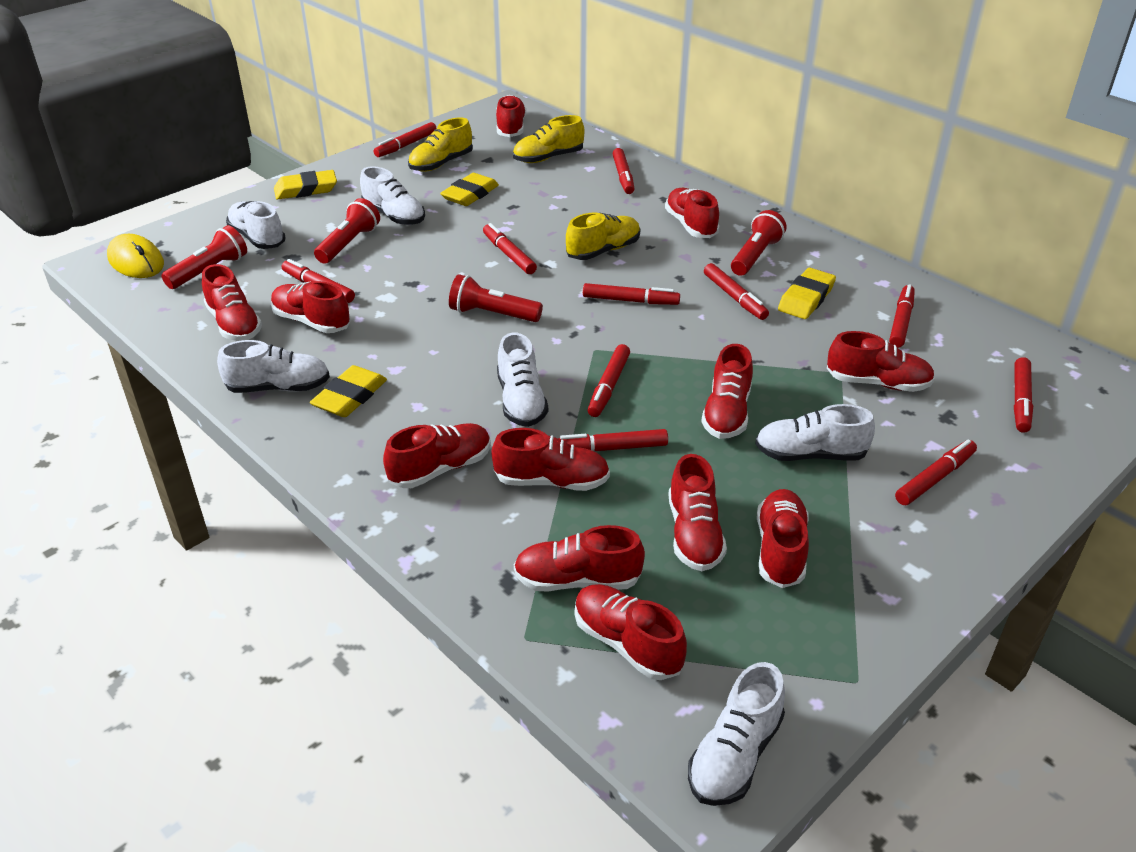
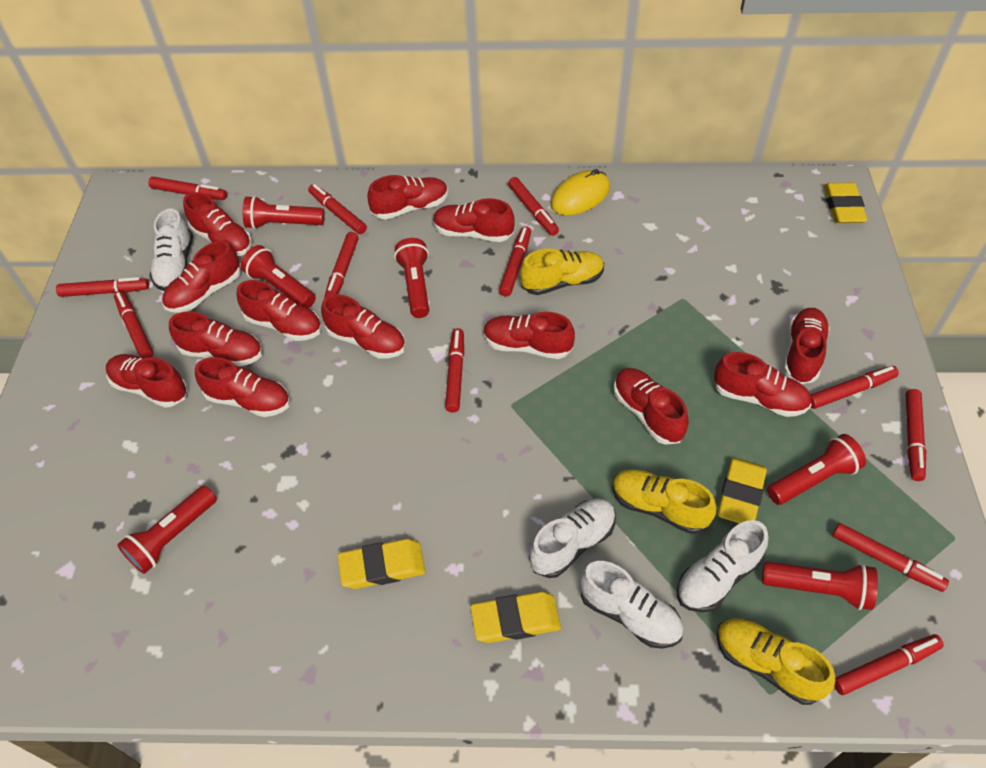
red flashlight: [161,225,247,289] [314,198,380,264] [449,274,543,322] [731,210,786,276] = 4 -> [117,485,217,574] [241,245,316,308] [243,196,325,229] [394,238,429,318] [762,561,878,610] [767,434,866,505] = 6
red marker: [282,259,355,303] [374,122,437,157] [483,223,537,274] [558,429,668,451] [583,283,680,305] [588,344,630,417] [612,148,634,194] [704,263,769,320] [889,284,915,348] [895,439,977,505] [1014,357,1033,433] = 11 -> [56,277,149,297] [114,291,153,358] [148,177,227,200] [308,184,367,234] [324,232,359,299] [445,328,464,412] [499,226,531,297] [508,177,559,236] [811,366,899,409] [832,523,949,592] [834,634,944,695] [906,389,926,481] = 12
red shoe: [202,264,262,341] [271,281,351,333] [383,423,491,488] [491,428,610,491] [496,95,526,137] [514,525,645,591] [575,584,687,680] [665,188,719,238] [668,454,727,571] [701,344,753,439] [757,489,809,588] [827,331,935,392] = 12 -> [106,354,188,408] [162,241,241,313] [169,311,262,367] [183,192,252,256] [195,357,290,417] [237,280,322,341] [321,294,406,358] [367,175,448,220] [433,198,515,242] [483,312,575,359] [614,368,689,445] [714,352,812,417] [784,308,830,384] = 13
white shoe: [217,340,330,393] [226,201,286,249] [360,166,425,225] [497,333,548,427] [688,662,785,806] [755,404,875,461] = 6 -> [149,208,193,291] [529,498,616,578] [580,561,683,649] [677,520,769,612] = 4

